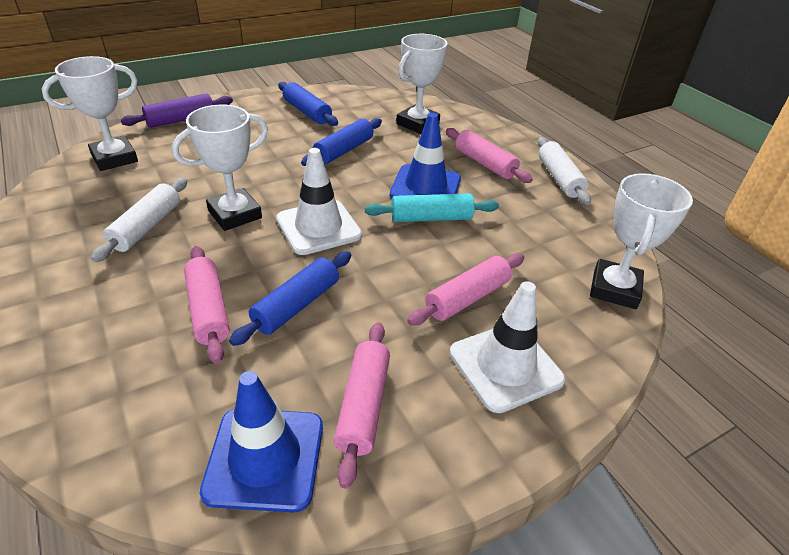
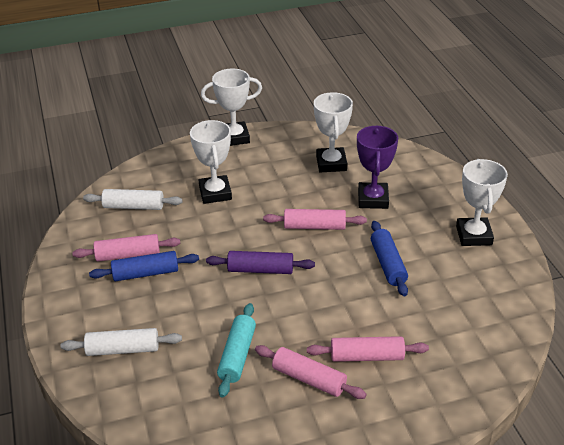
blue rolling pin: [229,251,352,346] [278,82,338,126] [301,118,382,166] = 3 -> [89,251,199,281] [371,221,408,296] = 2
blue traffic cone: [200,371,323,512] [390,113,461,199] = 2 -> none = 0
purple trophy: none = 0 -> [357,125,398,209] = 1
white traffic cone: [276,148,362,255] [450,281,565,413] = 2 -> none = 0

